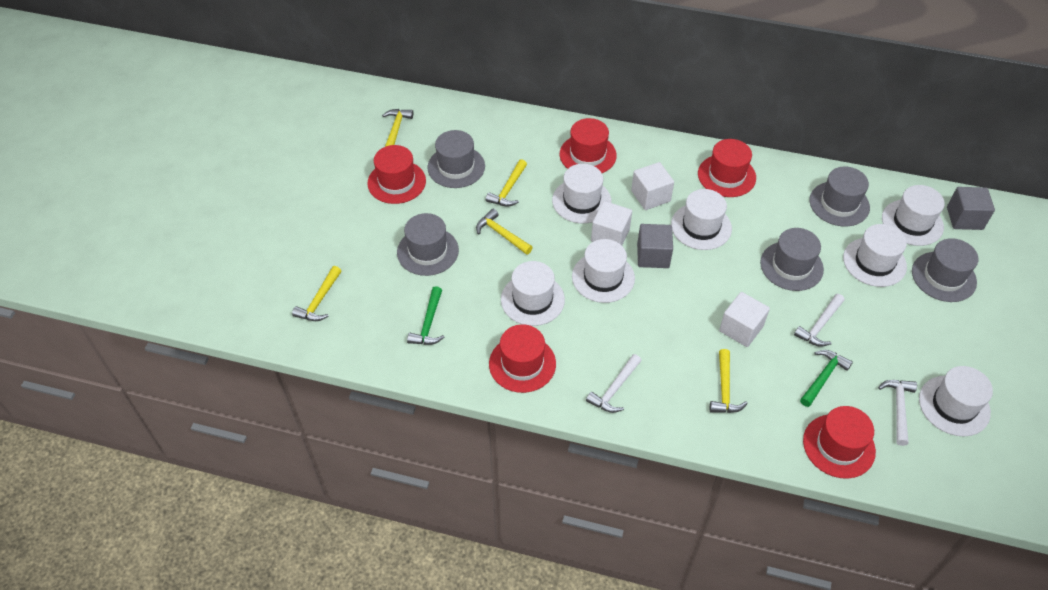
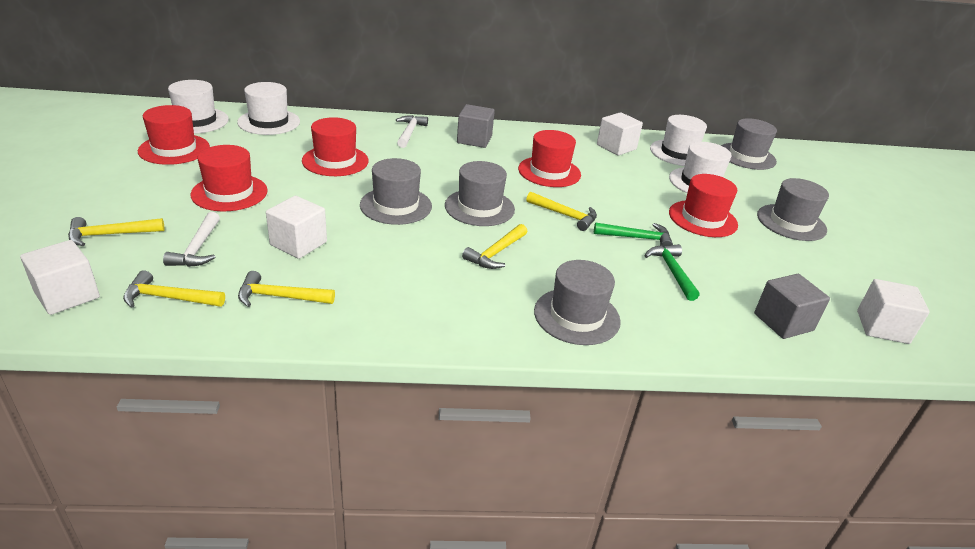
white cube: [591,201,632,245] [631,162,674,210] [719,292,770,347] = 3 -> [20,240,100,315] [266,196,327,259] [597,112,643,156] [857,279,930,344] = 4
white hammer: [586,354,641,413] [794,294,844,347] [878,380,917,446] = 3 -> [163,212,220,267] [396,115,428,148] = 2
white hat: [501,261,565,326] [552,164,612,223] [572,239,635,303] [671,189,732,250] [843,224,907,287] [882,185,945,246] [919,366,993,436] = 7 -> [168,80,229,134] [237,82,300,135] [650,115,707,166] [669,142,732,193] = 4

